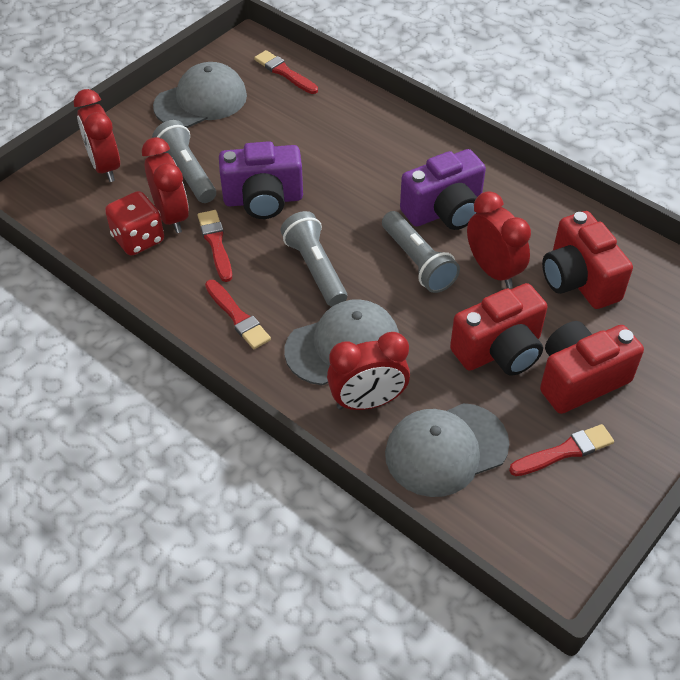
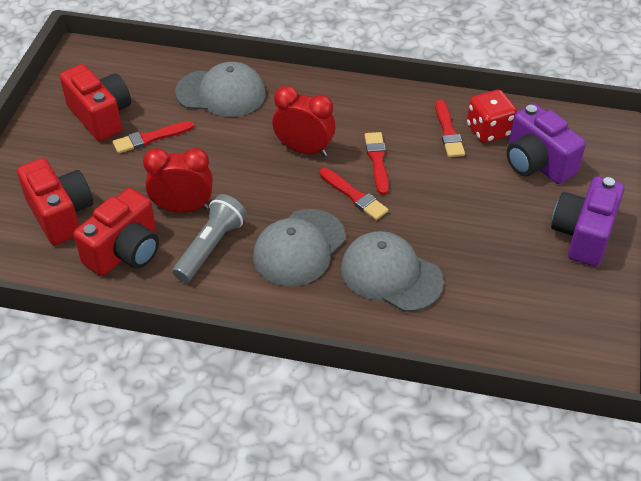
grey flashlight: [152,120,216,203] [281,211,347,307] [382,211,460,293] = 3 -> [172,194,247,282] = 1
red clock: [73,89,120,182] [142,137,189,233] [327,332,410,410] [467,191,531,288] = 4 -> [143,148,213,213] [272,86,335,157] = 2

